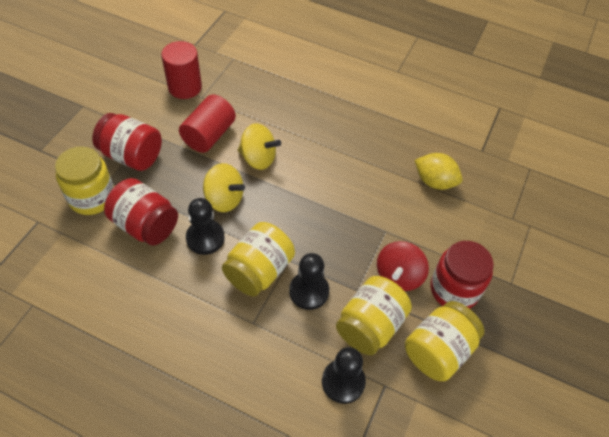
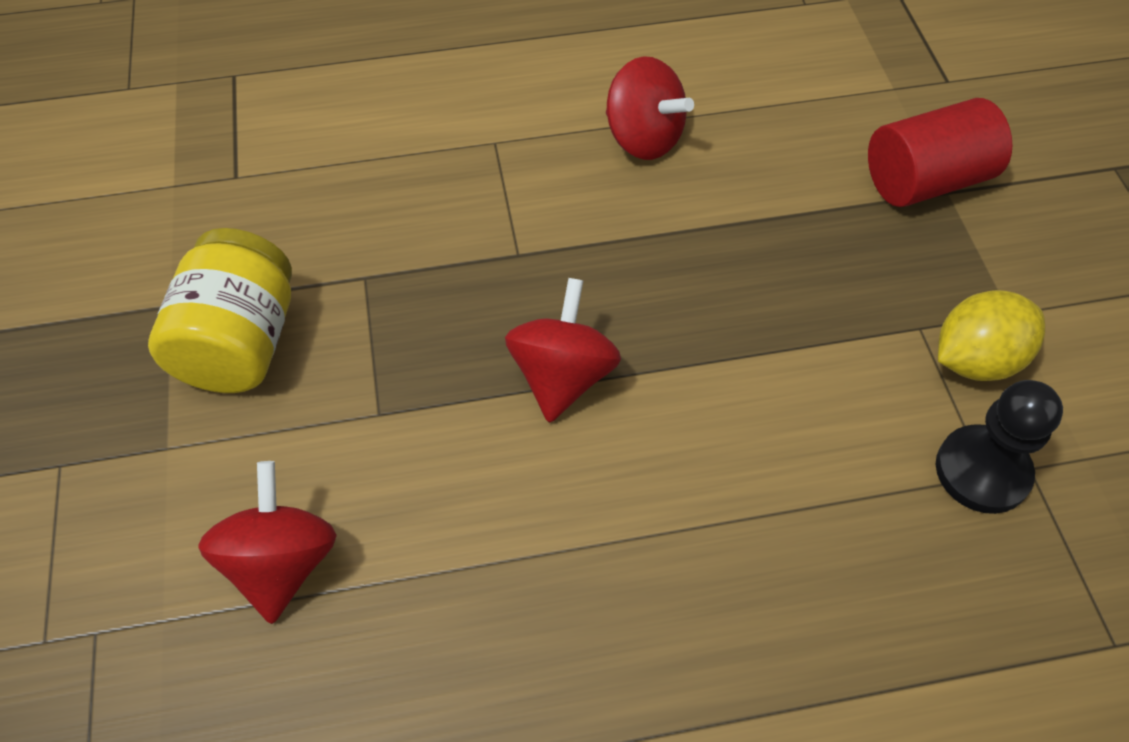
black pawn: [186,198,225,255] [289,253,329,310] [322,347,366,404] = 3 -> [936,380,1063,514] = 1
red cylinder: [161,41,202,99] [179,95,236,153] = 2 -> [868,98,1012,207] = 1
red jar: [92,113,162,171] [104,178,178,246] [431,241,494,309] = 3 -> none = 0
red spinning top: [377,241,429,291] = 1 -> [199,461,337,624] [505,278,621,423] [606,56,694,160] = 3
yellow jar: [55,146,114,215] [222,222,295,297] [336,276,412,355] [405,301,484,381] = 4 -> [148,228,292,393] = 1
yellow spinning top: [203,163,245,212] [238,123,281,170] = 2 -> none = 0

